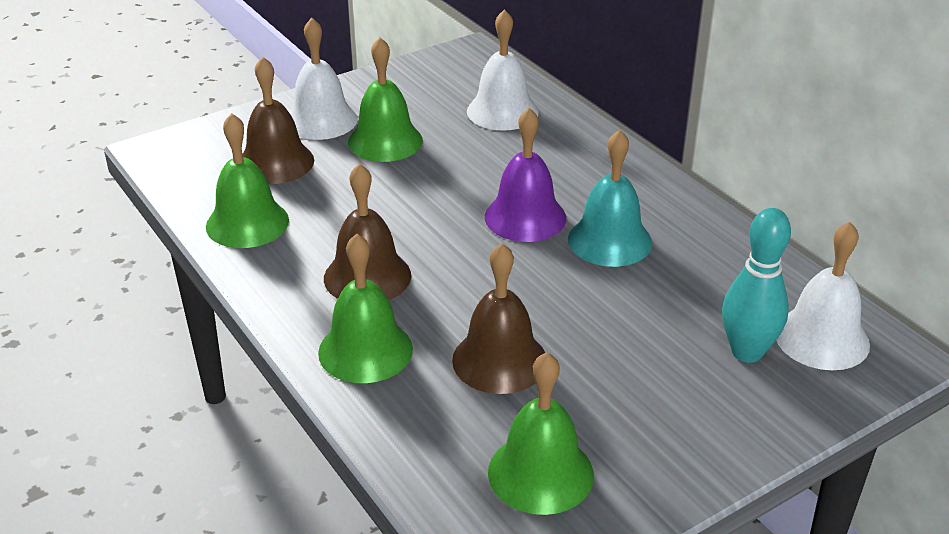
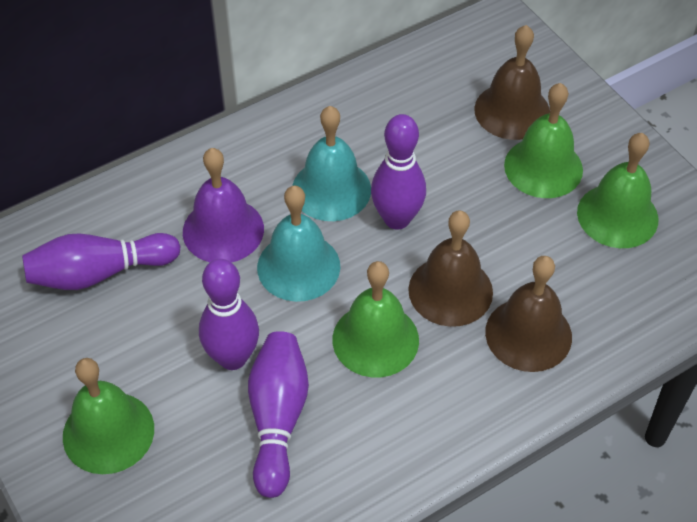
purple bowling pin: none = 0 -> [22,233,181,290] [199,259,259,370] [248,331,309,498] [371,114,426,229] = 4
turquoise bell: [568,130,652,267] = 1 -> [257,186,340,302] [292,106,371,221] = 2
turquoise bowling pin: [722,208,791,363] = 1 -> none = 0
white bell: [289,18,358,140] [467,9,539,131] [776,222,870,370] = 3 -> none = 0

